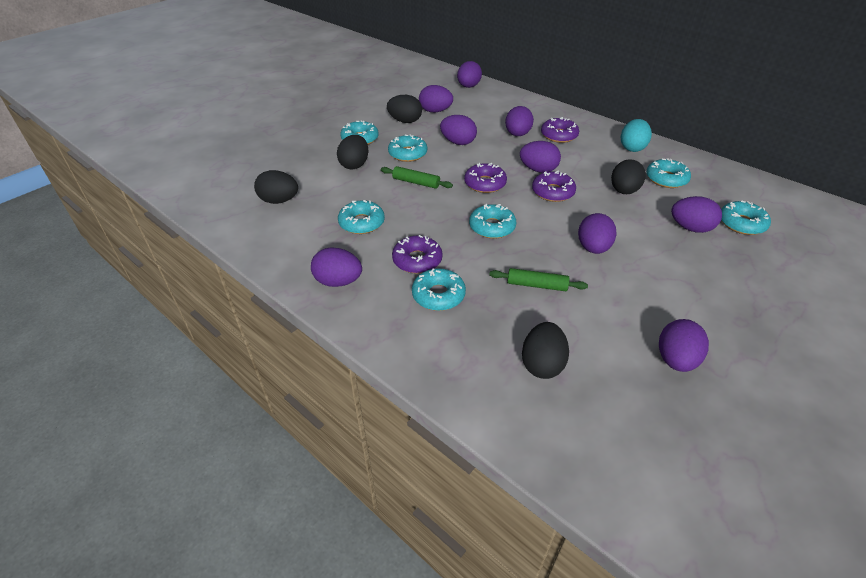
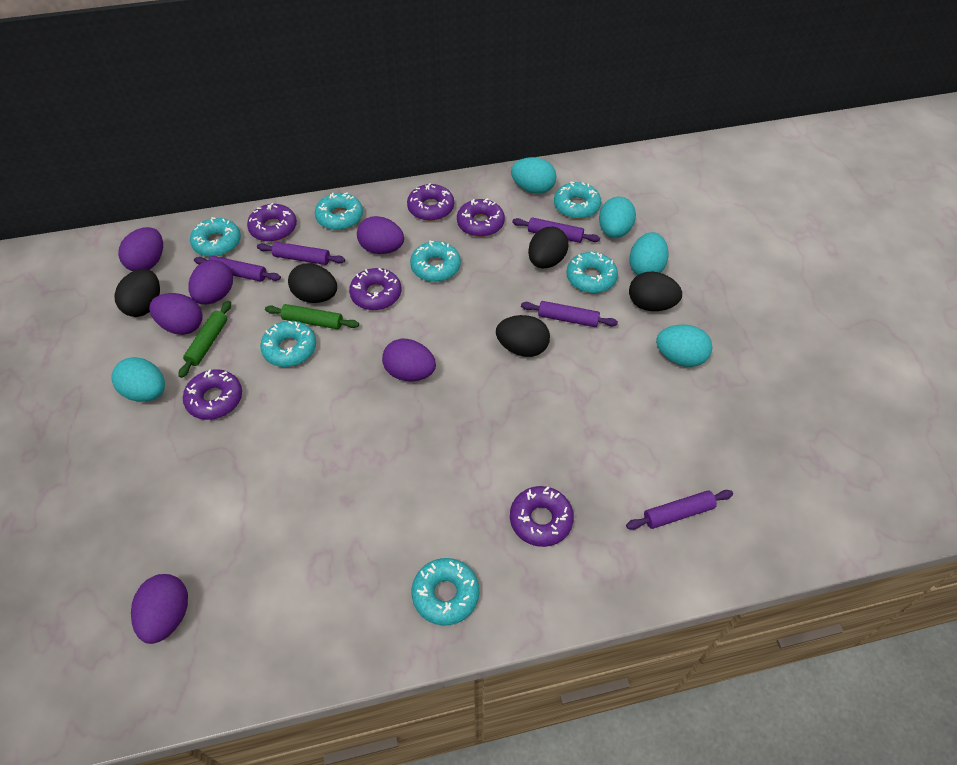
purple donut: [392,235,442,274] [464,163,507,193] [532,171,576,202] [541,117,579,143] = 4 -> [183,369,242,420] [247,203,297,242] [349,268,401,310] [407,184,454,221] [457,198,505,237] [510,486,574,547] = 6
purple egg: [311,247,362,287] [419,85,453,112] [440,115,477,145] [457,61,482,88] [505,106,534,136] [520,141,561,173] [578,213,617,254] [659,319,709,372] [671,196,722,233] = 9 -> [118,227,163,271] [131,574,188,644] [149,293,203,335] [189,260,233,305] [357,216,404,254] [382,339,436,381] = 6
purple rolling pin: none = 0 -> [194,256,281,282] [257,242,345,265] [512,217,600,243] [521,301,618,327] [626,490,733,530] = 5
turquoise egg: [621,119,652,152] = 1 -> [111,357,165,402] [511,157,556,194] [599,197,636,238] [629,232,669,275] [656,324,712,367] = 5

